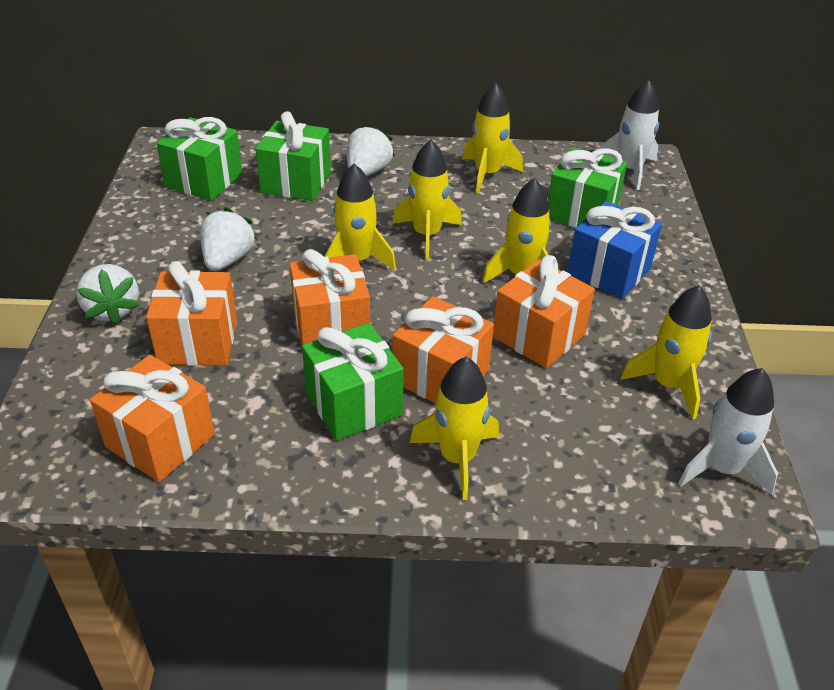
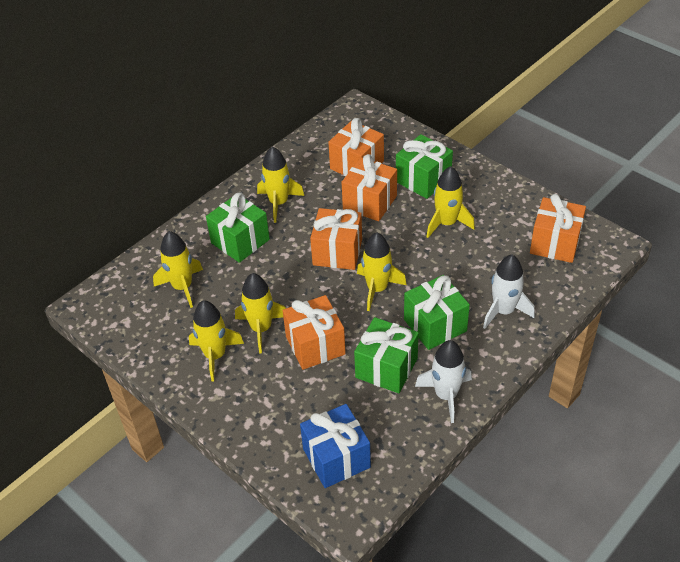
white strawberry: [76,264,140,325] [200,207,258,271] [347,124,395,176] = 3 -> none = 0

